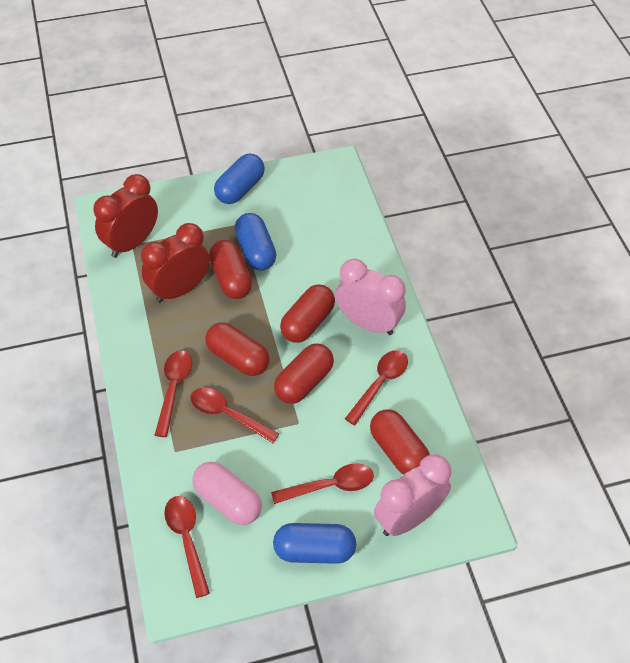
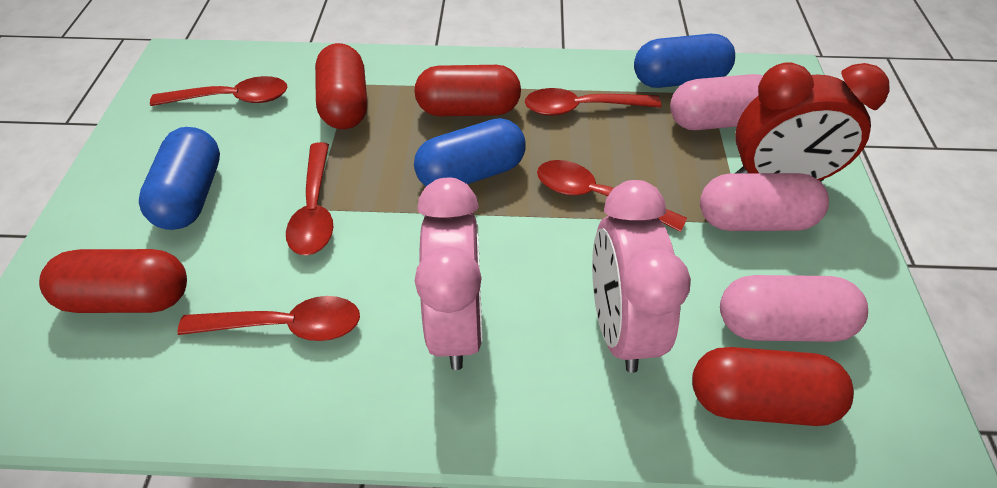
pink capsule: [193,462,262,525] = 1 -> [670,74,763,130] [700,173,829,231] [720,275,868,342] = 3
red capsule: [205,322,270,376] [209,240,252,299] [274,343,334,404] [280,284,335,343] [370,409,430,475] = 5 -> [39,249,187,313] [315,43,367,129] [414,65,521,116] [692,347,854,426] = 4
red clock: [93,174,158,258] [141,223,210,303] = 2 -> [735,62,890,181] = 1

